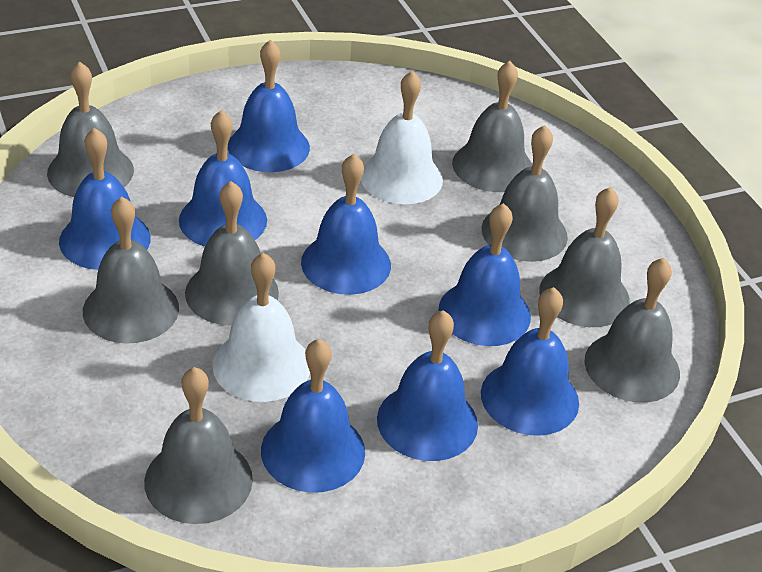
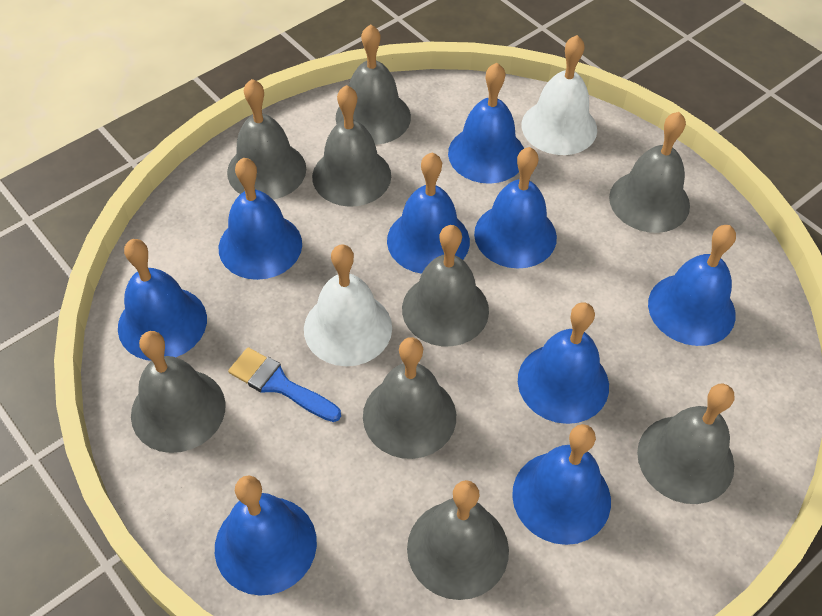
blue bell: [59,128,151,270] [179,110,267,247] [228,39,310,172] [261,339,365,493] [301,154,391,295] [377,310,478,461] [438,203,531,346] [481,287,579,436] = 8 -> [118,239,207,361] [215,475,317,596] [219,158,302,280] [387,153,470,274] [448,63,524,184] [474,147,557,269] [512,424,611,545] [518,302,609,424] [648,225,736,346] = 9
blue brush: none = 0 -> [228,347,341,422] = 1
grey bell: [47,62,134,197] [83,197,179,344] [144,367,253,524] [185,181,279,326] [452,61,532,192] [482,125,568,262] [539,187,630,327] [584,258,680,403] = 8 -> [131,331,226,453] [227,79,306,200] [312,85,391,207] [336,24,411,145] [363,337,456,459] [402,225,489,346] [407,480,509,600] [609,112,690,233] [637,384,735,504] = 9

